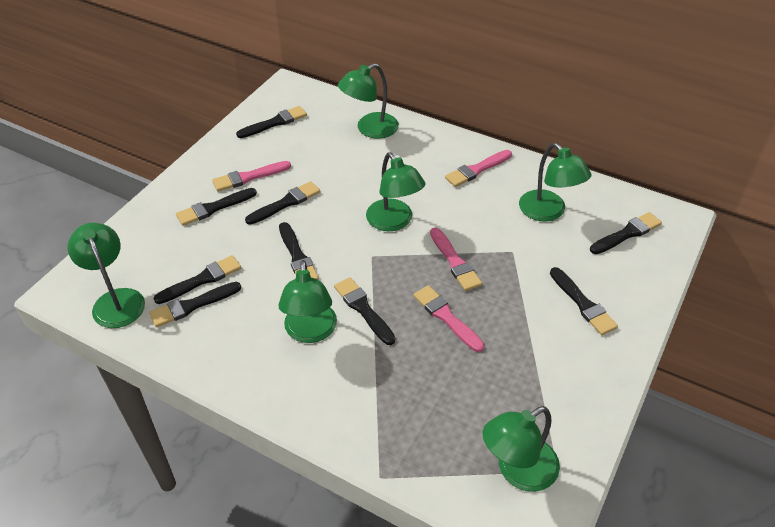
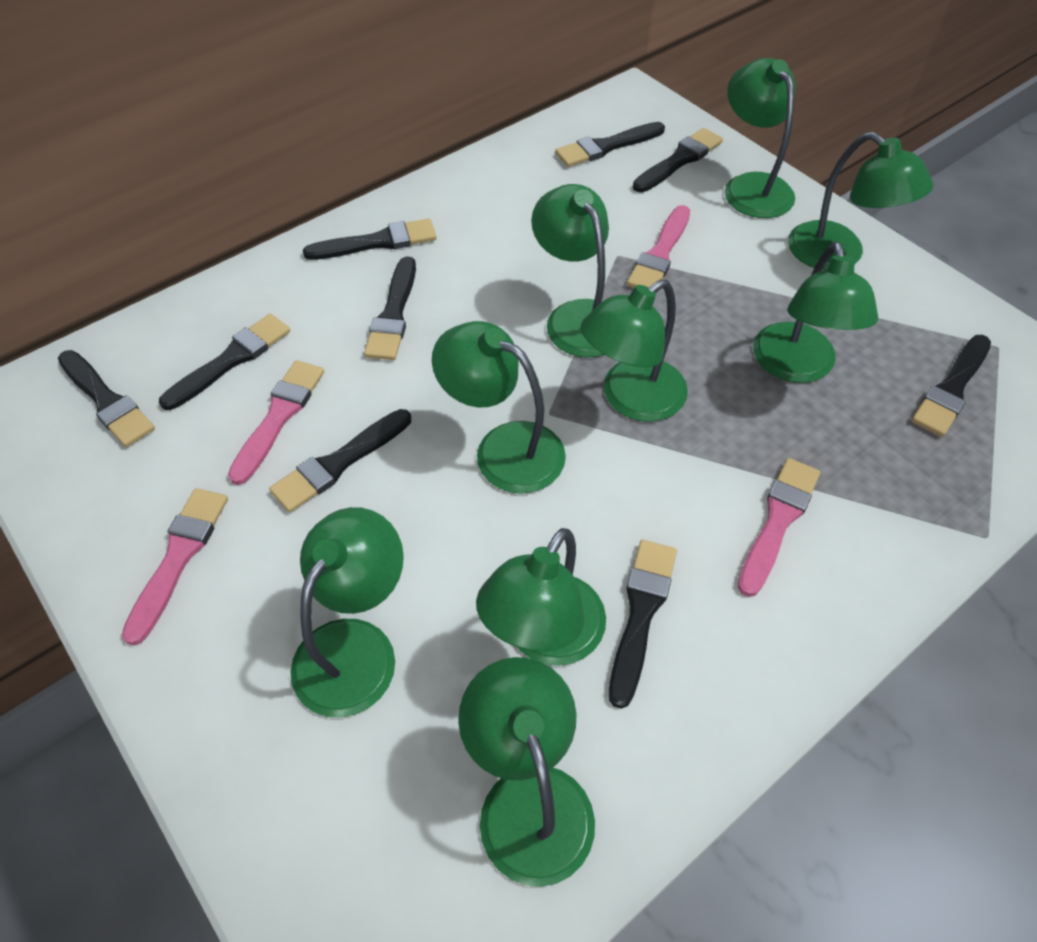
green lamp: [67,223,145,328] [278,260,337,343] [338,63,399,139] [366,152,425,231] [482,406,560,492] [519,143,591,222] = 6 -> [290,507,404,717] [432,321,566,494] [458,657,595,887] [476,528,606,666] [531,184,609,357] [581,280,688,422] [725,58,795,218] [753,241,878,383] [788,132,933,270] = 9

